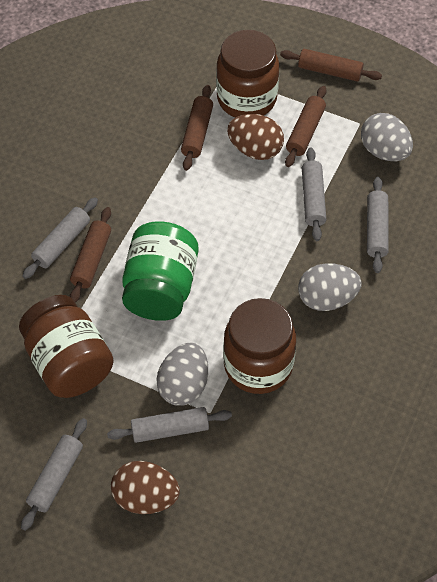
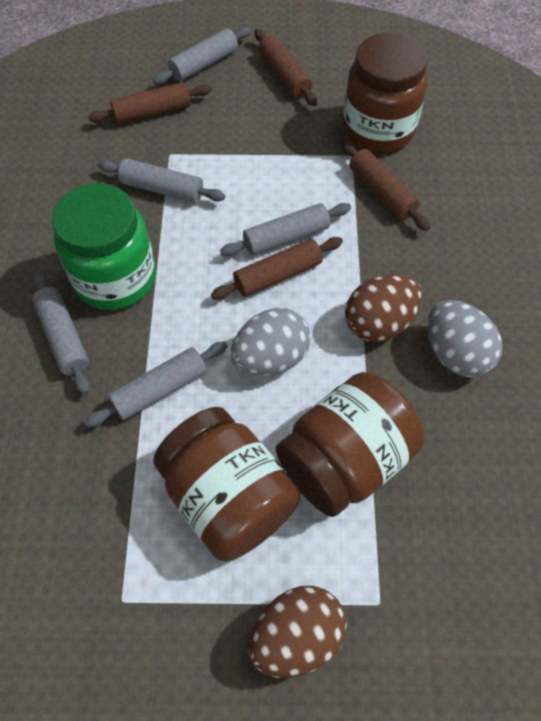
grey egg: [157,343,208,406] [298,263,361,311] [361,113,413,161] = 3 -> [231,308,311,376] [427,300,503,378] = 2

